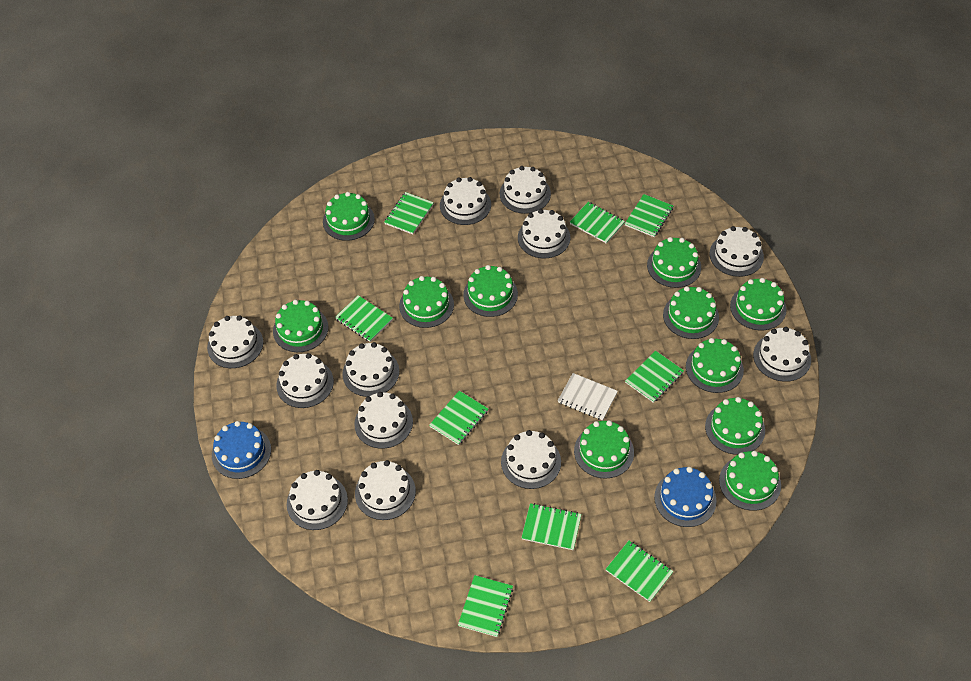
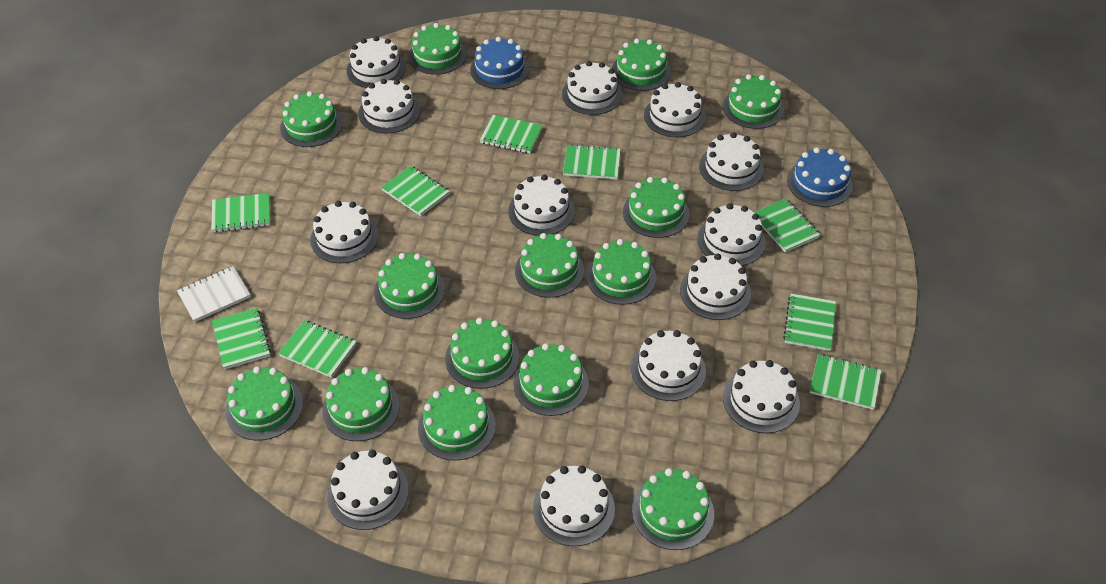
green cake: [273,300,328,352] [323,192,375,241] [399,276,454,328] [463,265,518,317] [574,420,634,479] [647,237,701,288] [663,286,719,339] [686,338,744,393] [705,397,765,455] [719,451,781,511] [730,278,786,330] = 11 -> [225,366,303,440] [280,91,343,147] [323,367,400,441] [374,253,445,319] [408,23,467,75] [418,385,496,461] [445,318,519,389] [513,343,589,416] [515,233,584,298] [586,239,656,305] [612,39,671,91] [623,177,690,238] [632,468,714,550] [723,74,784,129] = 14
white cake: [207,315,263,368] [276,353,334,408] [287,470,348,530] [342,342,399,397] [354,392,413,449] [355,460,416,520] [440,177,491,225] [500,166,551,214] [501,430,561,489] [518,209,570,258] [710,226,764,277] [753,327,811,382] = 12 -> [310,201,379,263] [327,450,409,530] [347,36,406,88] [358,79,420,134] [509,175,575,236] [533,465,615,546] [562,61,622,115] [631,330,706,401] [644,82,706,137] [680,253,751,320] [697,203,766,266] [699,132,764,191] [723,360,800,433] = 13

